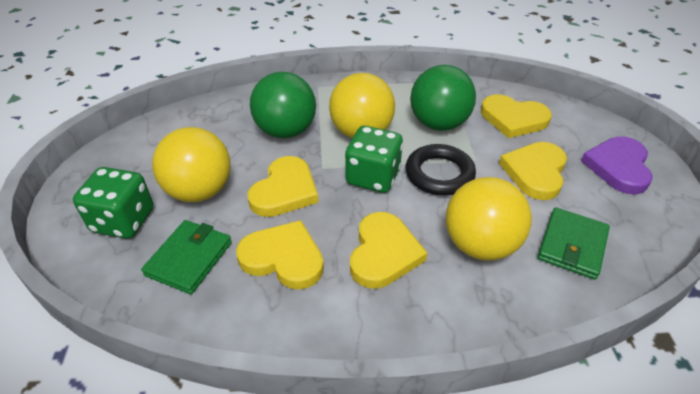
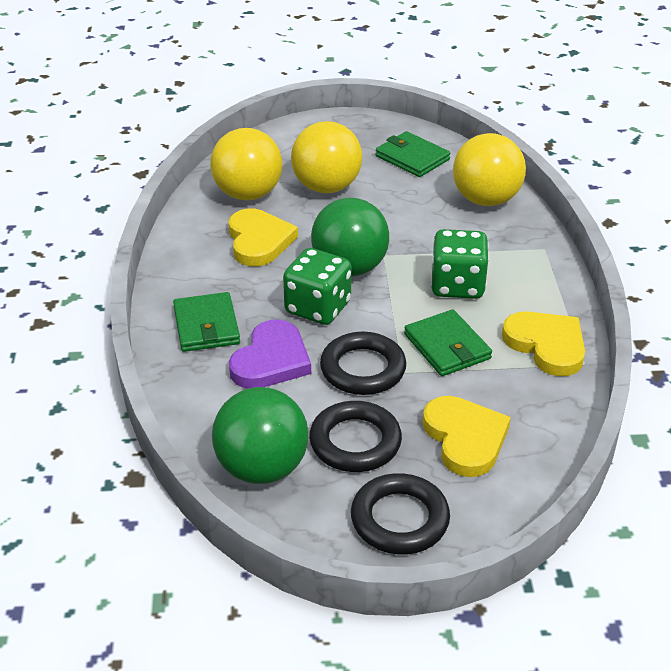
black ring: [406,144,476,196] = 1 -> [309,401,402,472] [320,332,406,395] [351,473,450,555] = 3
green wallet: [141,220,232,294] [538,207,610,280] = 2 -> [173,292,240,352] [376,131,450,177] [404,310,492,376] = 3
yellow heart: [236,220,324,289] [247,156,319,217] [350,212,427,288] [481,94,552,138] [499,142,567,200] = 5 -> [228,208,298,266] [423,396,511,477] [502,311,585,376] = 3

